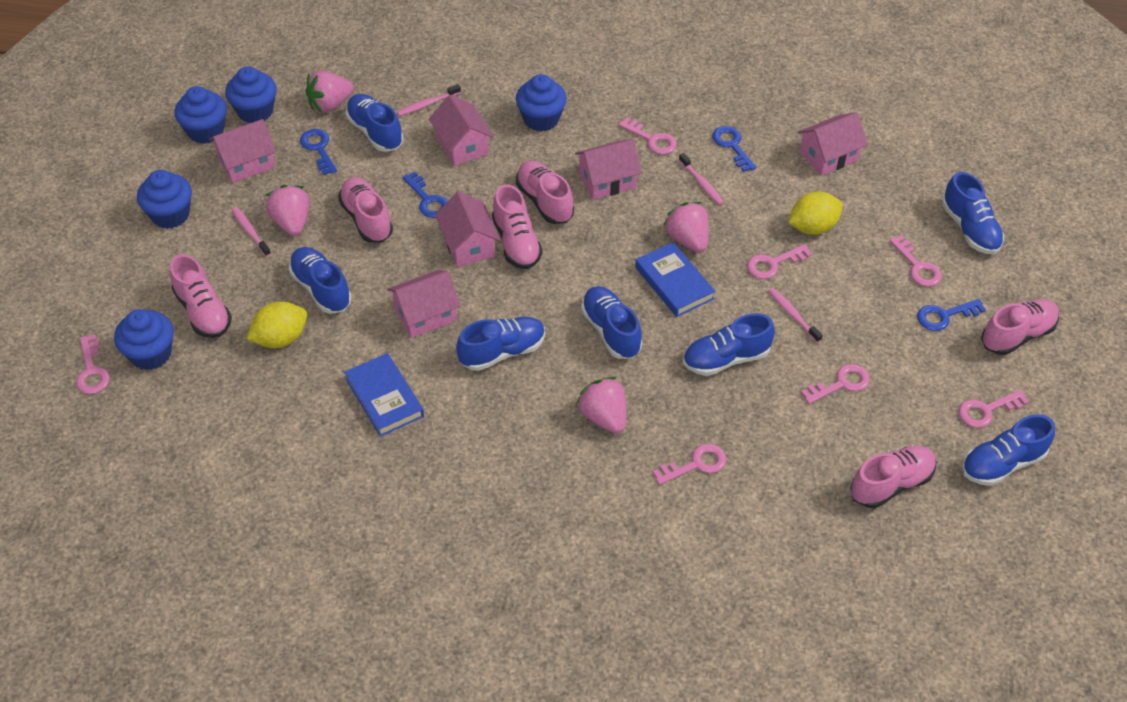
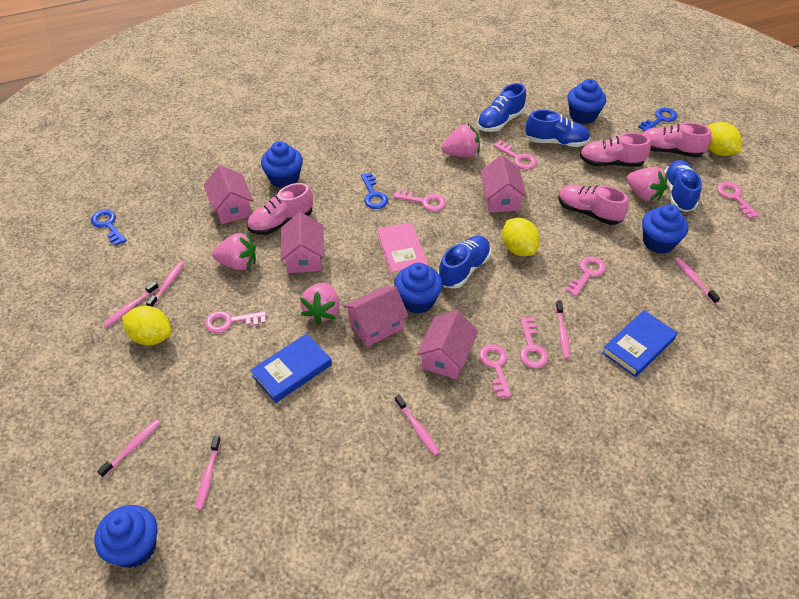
blue key: [300,129,337,175] [403,172,448,218] [712,126,756,172] [917,299,986,331] = 4 -> [91,210,127,246] [361,172,388,209] [638,108,677,131] = 3
blue shoe: [289,247,352,314] [346,94,403,152] [456,317,545,371] [581,286,642,359] [683,313,775,376] [942,172,1004,254] [962,414,1055,486] = 7 -> [438,236,491,289] [477,83,526,132] [525,110,591,147] [664,160,702,212] = 4
pink book: none = 0 -> [377,222,428,279] = 1
pink house: [209,119,276,183] [387,270,461,338] [429,95,494,166] [435,192,500,267] [575,139,642,200] [798,112,868,176] = 6 -> [204,165,254,224] [281,212,324,273] [343,286,409,346] [417,310,478,380] [480,155,527,212] = 5
pink shoe: [170,254,232,338] [338,177,393,243] [492,184,542,269] [516,160,574,224] [850,446,936,508] [981,299,1059,355] = 6 -> [247,183,313,235] [558,185,629,225] [580,132,651,167] [643,122,711,158] = 4
pink toothbrush: [232,207,271,257] [397,84,461,116] [679,153,724,205] [769,288,823,343] = 4 -> [97,419,160,478] [103,281,159,327] [146,261,184,307] [195,436,221,510] [395,395,440,455] [556,301,570,359] [674,257,720,304] = 7
yellow lemon: [247,301,307,348] [788,192,843,235] = 2 -> [122,306,172,345] [502,218,540,256] [707,122,742,156] = 3

